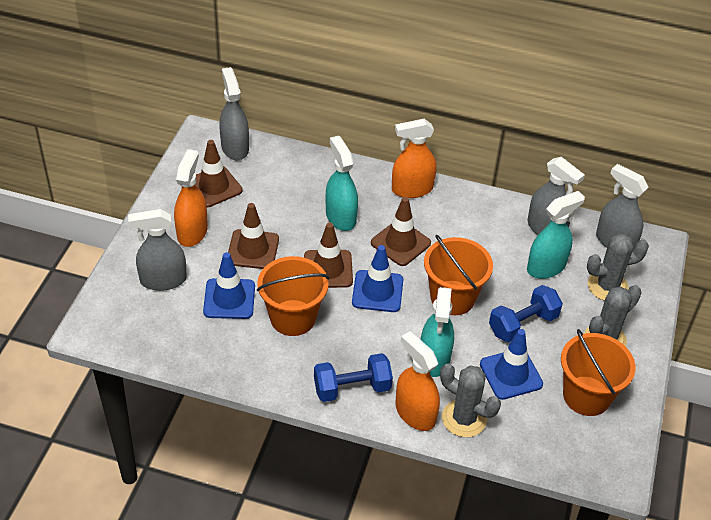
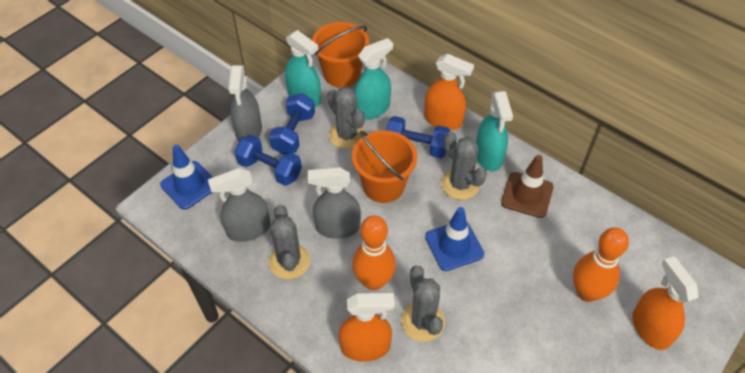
blue dumbbell: [314,353,393,402] [489,285,563,342] = 2 -> [234,135,302,186] [269,93,315,155] [386,116,451,158] = 3
blue traffic cone: [203,252,255,319] [352,245,404,312] [480,329,543,400] = 3 -> [160,145,213,210] [425,207,484,271] = 2
brown traffic cone: [195,140,243,207] [228,203,279,269] [304,223,353,288] [371,197,431,266] = 4 -> [501,155,554,218] = 1
grey cactus: [440,364,501,437] [584,285,642,347] [587,233,649,301] = 3 -> [269,205,310,279] [328,87,365,149] [401,265,445,342] [441,132,487,200] = 4
grey spray bottle: [128,209,187,291] [219,67,249,160] [528,157,585,235] [596,164,649,250] = 4 -> [208,168,271,242] [228,65,262,141] [307,167,361,239] = 3
orange bowling pin: none = 0 -> [352,215,396,290] [573,227,629,302] = 2
orange bucket: [257,256,329,336] [424,235,493,315] [561,329,636,416] = 3 -> [312,22,369,87] [352,130,417,203] = 2

